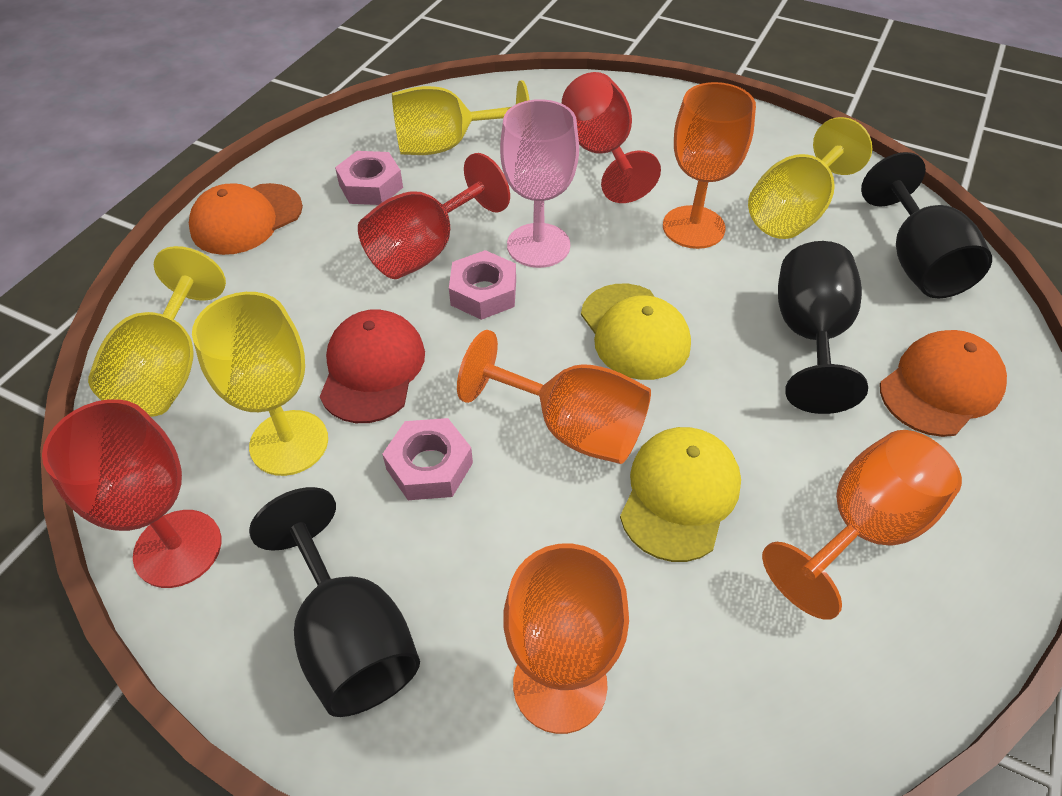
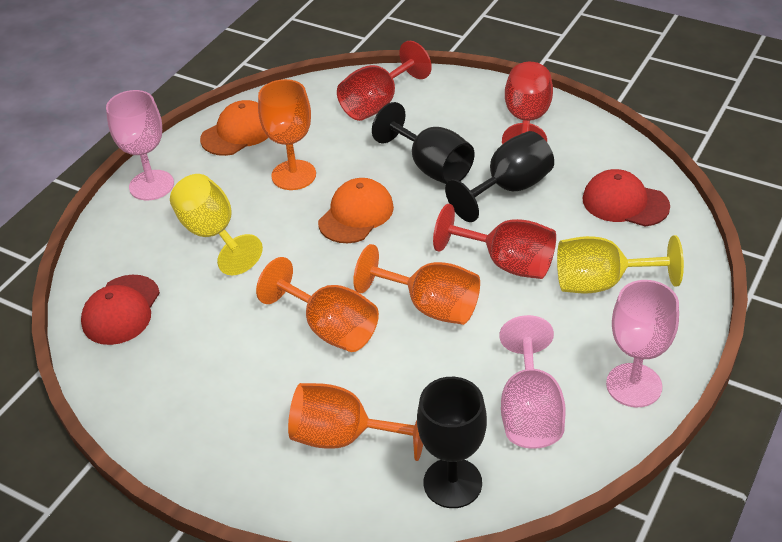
pink goblet: [500,99,579,268] = 1 -> [106,90,174,201] [499,315,566,449] [606,280,679,407] = 3
pink nut: [335,151,403,205] [382,418,473,500] [449,250,516,320] = 3 -> none = 0
red cap: [320,309,425,423] = 1 -> [81,275,160,345] [582,169,670,227] = 2
yellow cap: [581,284,691,380] [620,427,741,562] = 2 -> none = 0
yellow goblet: [88,246,226,417] [192,292,328,476] [392,80,530,155] [748,117,872,239] = 4 -> [170,174,263,275] [557,235,684,294] = 2

